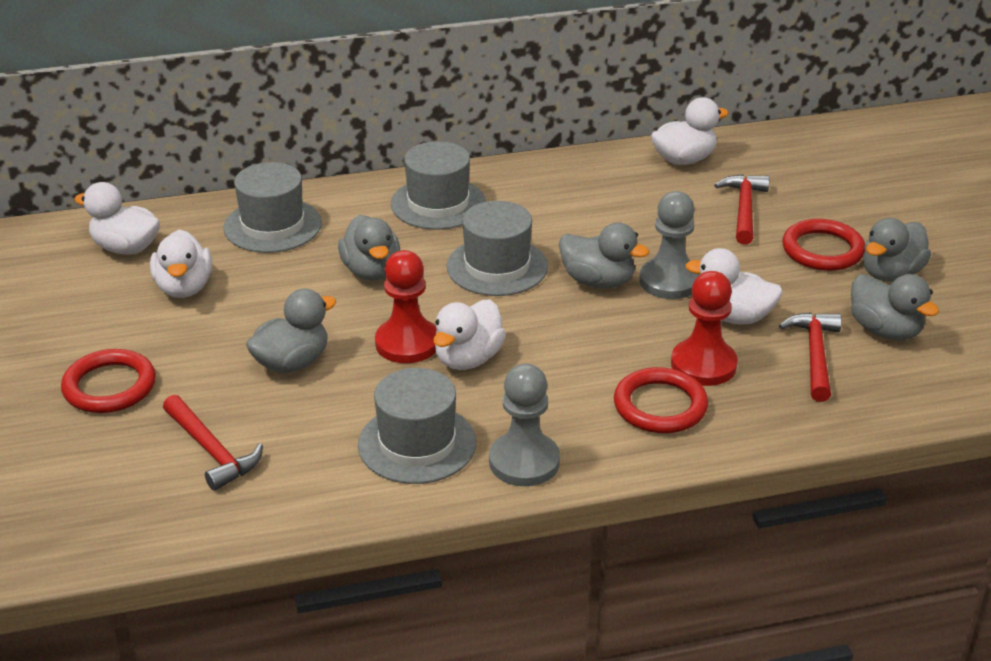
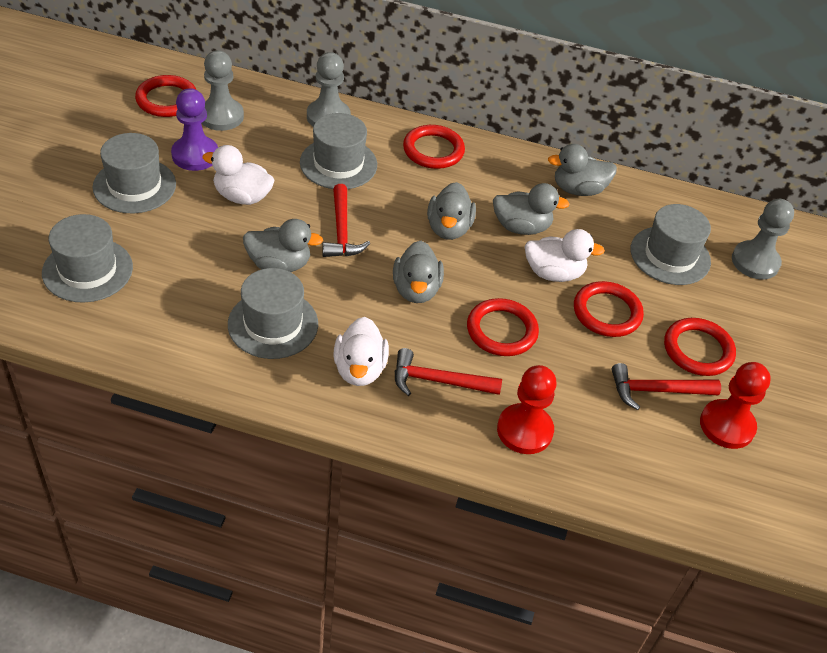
grey hat: [223,162,322,253] [358,368,476,484] [391,141,486,230] [446,201,548,296] = 4 -> [42,214,133,302] [93,133,176,213] [228,268,318,359] [300,113,377,189] [631,204,711,285] = 5
grey pawn: [489,364,560,486] [639,191,701,299] = 2 -> [202,50,244,131] [307,52,351,127] [732,199,794,280] = 3
purple pawn: none = 0 -> [171,88,218,171] = 1
red ring: [61,349,156,413] [614,367,708,433] [782,219,865,271] = 3 -> [135,75,196,117] [403,125,465,169] [467,298,539,356] [574,281,644,337] [664,318,736,376] = 5
white duck: [74,182,160,255] [150,229,212,298] [433,299,506,370] [651,97,729,165] [685,248,783,324] = 5 -> [202,145,274,205] [333,317,389,386] [525,229,605,282] = 3

